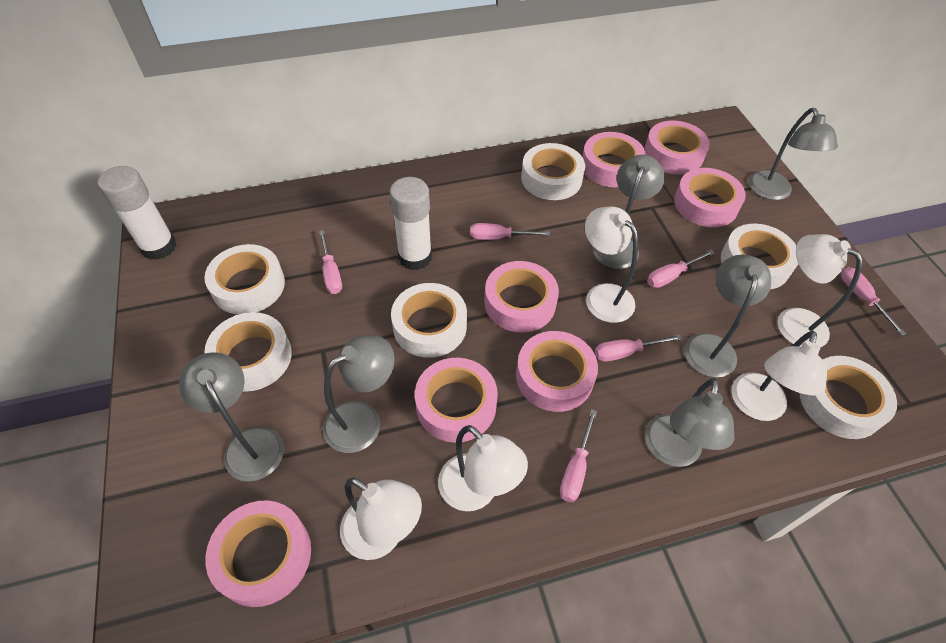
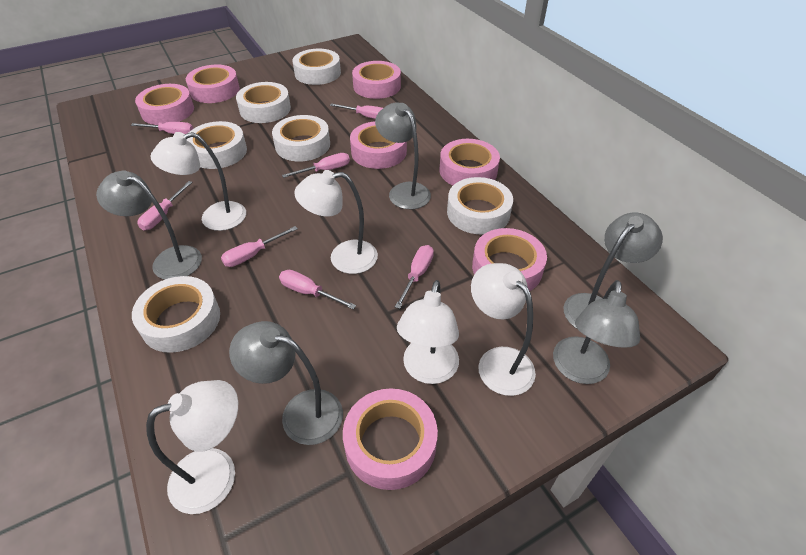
grey lamp: [179,352,284,482] [323,335,395,453] [593,155,665,269] [645,378,734,467] [684,255,771,378] [749,108,838,200] = 6 -> [96,171,202,280] [229,321,343,445] [375,103,431,209] [553,280,640,384] [564,212,663,328] = 5
pink screwdriver: [319,230,342,294] [470,223,550,240] [560,409,597,502] [595,335,682,362] [647,250,715,288] [841,267,906,336] = 6 -> [131,122,194,134] [138,181,192,231] [221,226,298,267] [279,270,356,309] [282,153,350,178] [330,103,383,119] [395,245,434,309] = 7
white glue stick: [98,166,177,260] [390,177,432,270] = 2 -> none = 0

